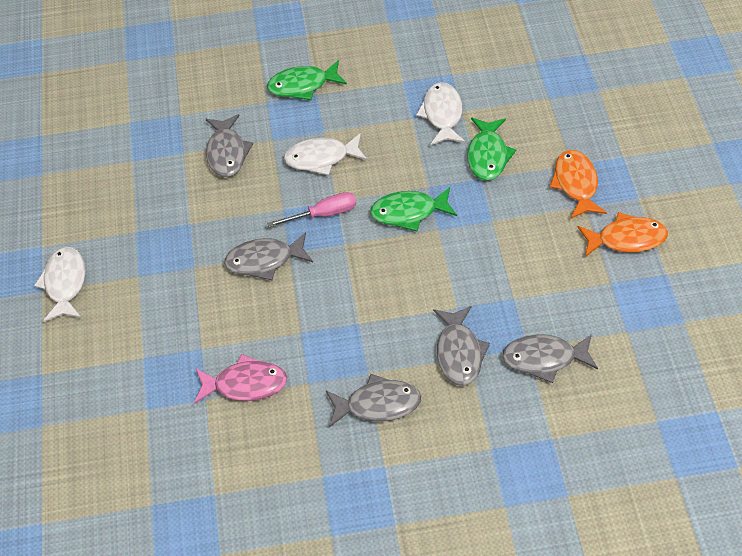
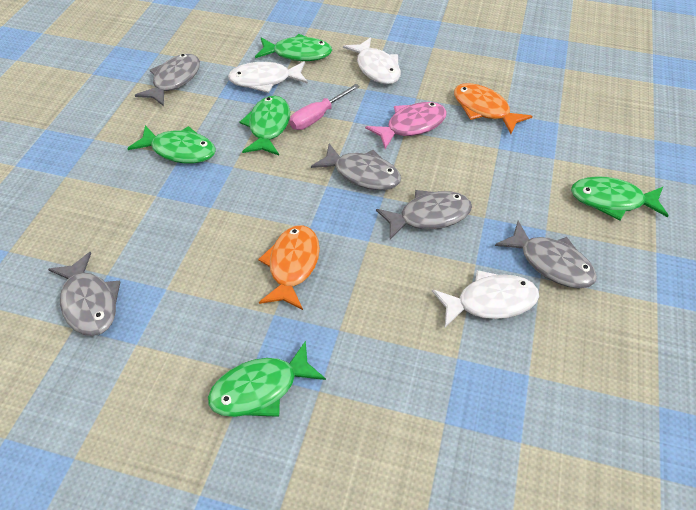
green fish: [267,60,347,100] [370,187,457,231] [467,117,516,181] = 3 -> [127,125,216,163] [208,341,326,417] [239,96,290,155] [255,34,332,61] [571,176,669,221] = 5

